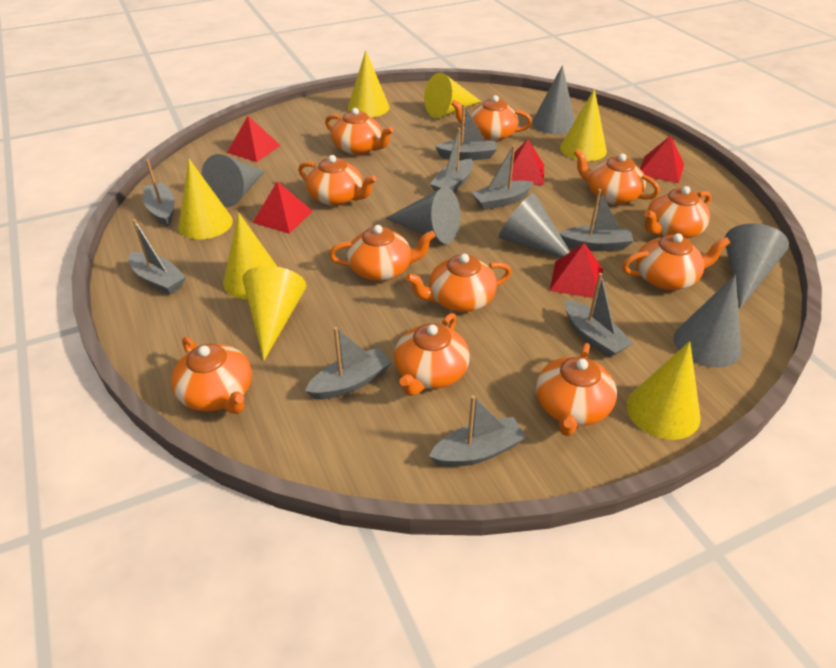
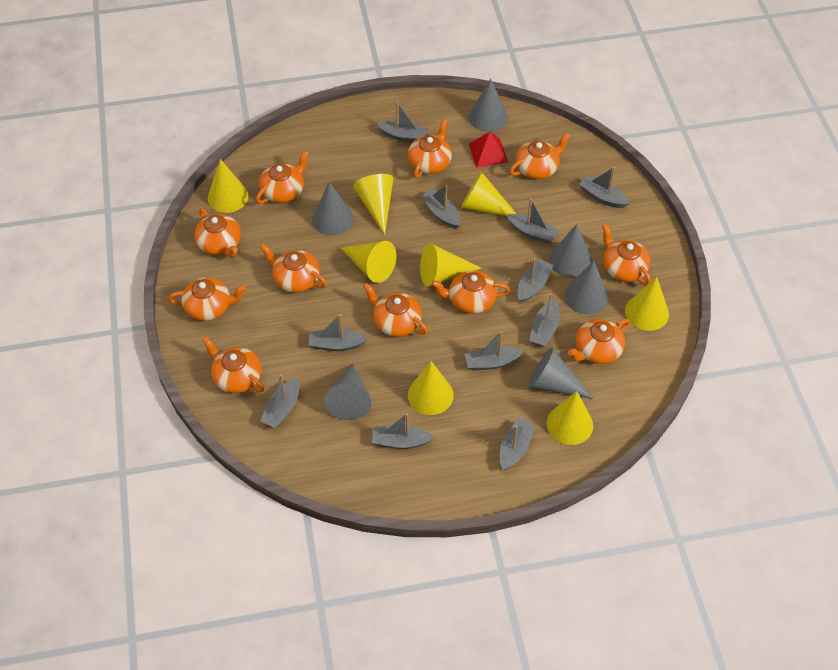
grey boat: [128,219,186,294] [144,159,175,226] [305,327,392,400] [429,395,526,467] [430,128,473,192] [435,104,497,160] [472,145,534,210] [559,189,634,251] [565,273,633,358] = 9 -> [260,374,299,428] [309,314,367,351] [372,413,434,449] [377,101,428,143] [422,185,460,229] [465,331,524,370] [500,418,535,471] [507,198,559,244] [518,258,553,303] [529,293,560,347] [579,167,629,208] = 11
red pyramid: [227,116,281,162] [253,181,313,234] [509,139,544,185] [550,243,603,298] [640,135,684,183] = 5 -> [469,132,508,168] = 1
yellow cone: [178,159,233,239] [223,212,278,299] [243,266,306,361] [348,50,390,117] [424,73,481,118] [560,89,607,161] [627,341,701,440] = 7 -> [208,159,249,213] [341,241,397,283] [353,174,394,235] [408,361,454,415] [420,243,482,287] [461,172,516,216] [547,391,593,445] [625,277,669,331] = 8

